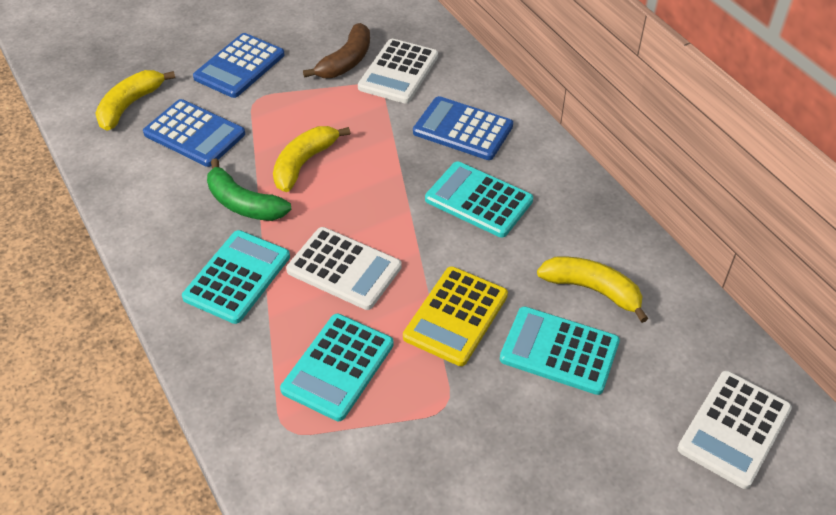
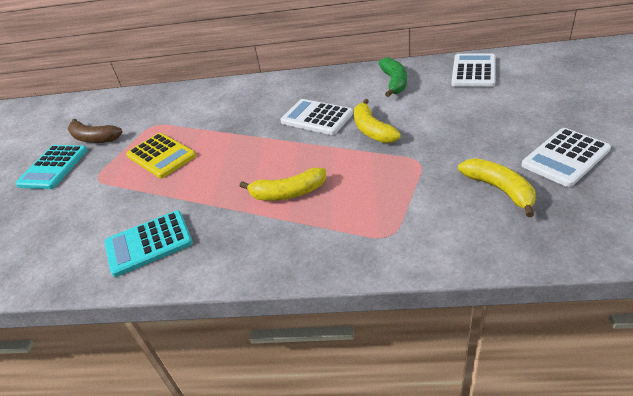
blue calculator: [143,99,245,167] [193,33,285,98] [413,96,513,160] = 3 -> none = 0
turquoise calculator: [182,230,290,324] [280,314,394,421] [425,161,533,238] [500,306,620,395] = 4 -> [15,145,88,189] [104,210,193,277] = 2

